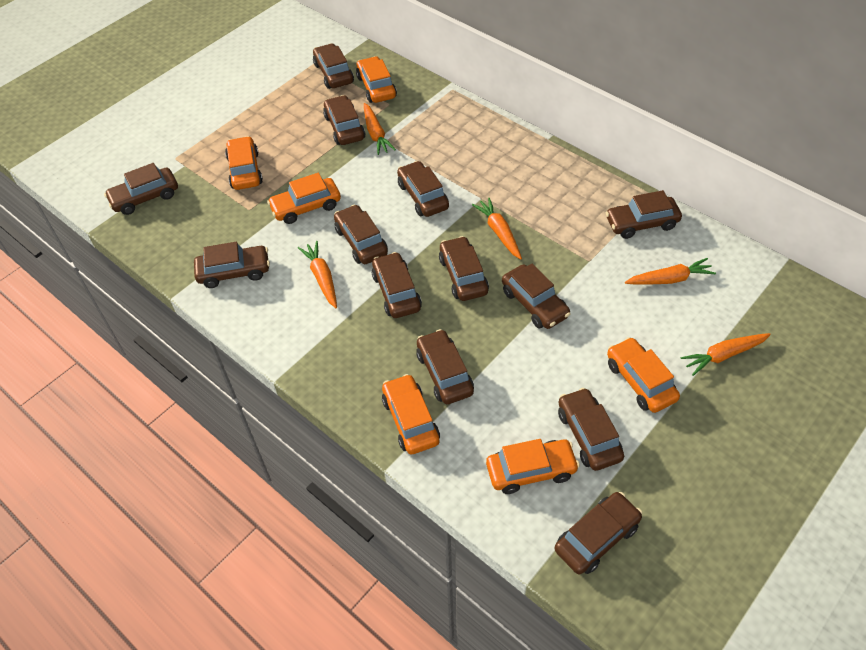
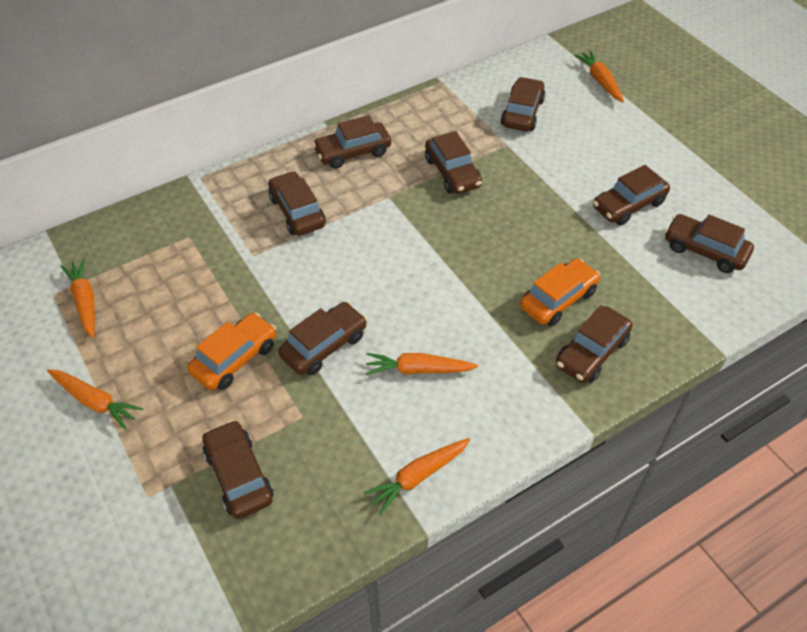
brown car: [104,163,178,215] [194,242,270,288] [313,43,354,89] [323,95,365,145] [334,205,388,264] [372,252,422,318] [397,161,449,217] [416,329,474,404] [439,236,489,301] [502,264,571,329] [555,492,643,575] [558,388,624,471] [606,190,682,239] = 13 -> [202,420,274,519] [268,171,326,236] [278,302,367,375] [312,115,391,169] [425,131,482,194] [501,77,545,131] [556,305,633,383] [593,165,670,226] [665,214,754,273] = 9
orange car: [225,136,263,190] [267,173,341,224] [356,56,397,103] [382,374,440,454] [486,439,580,494] [607,337,680,413] = 6 -> [187,313,276,390] [520,258,601,326] = 2

